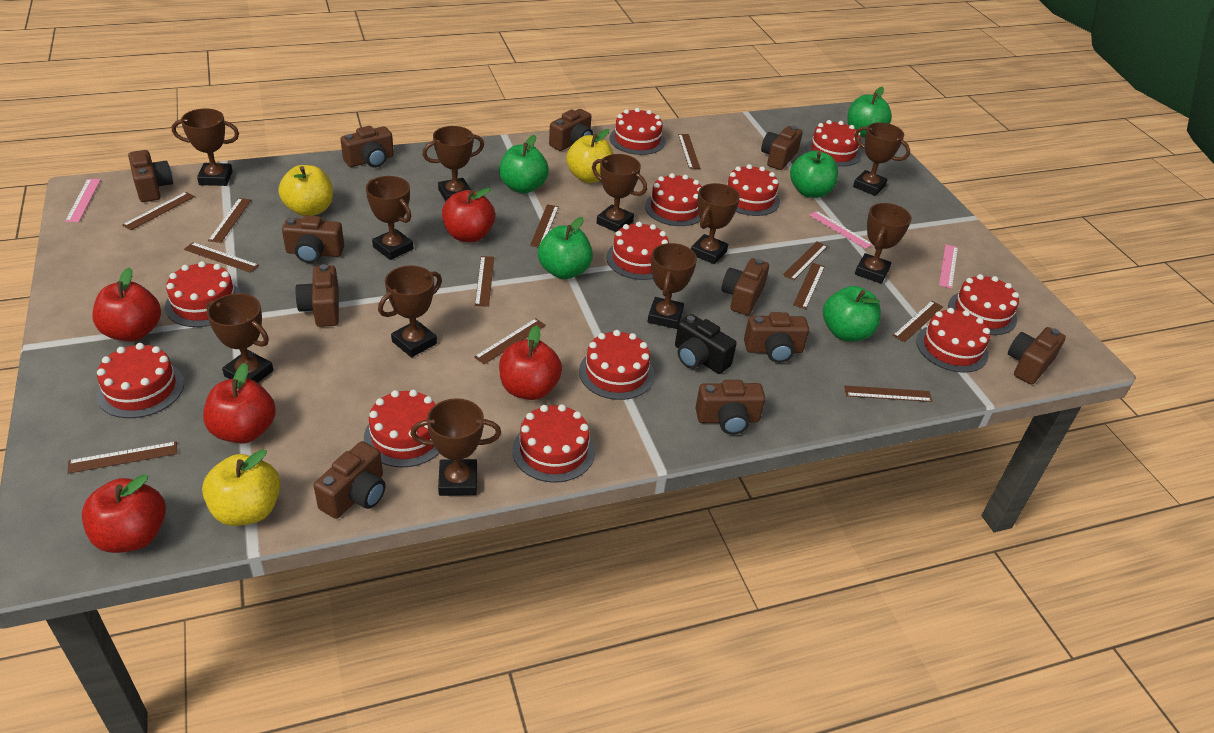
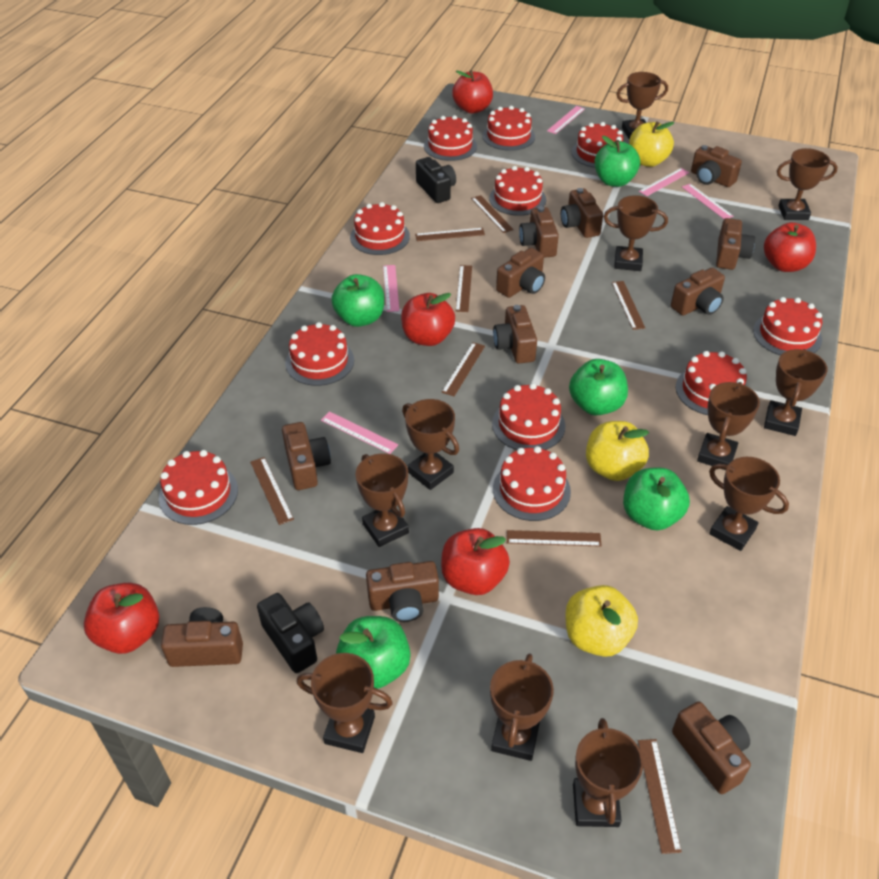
black camera: [675,314,737,374] = 1 -> [257,593,324,673] [416,157,456,203] = 2
brown ruler: [67,441,177,474] [122,192,195,230] [184,242,259,273] [208,198,251,243] [474,318,546,364] [475,256,494,307] [530,204,559,247] [678,134,700,169] [783,241,828,281] [793,263,825,309] [844,385,933,402] [893,301,943,342] = 12 -> [250,457,294,525] [415,228,485,241] [442,342,485,396] [456,265,472,312] [471,195,514,233] [507,530,602,547] [612,281,645,330] [638,739,682,854] = 8
pink ruler: [65,179,101,222] [809,211,873,249] [939,244,958,289] = 3 -> [321,411,398,454] [383,265,400,312] [547,106,585,134] [639,168,690,196] [682,184,734,219] = 5
red cake: [96,343,184,418] [165,261,241,327] [364,390,439,467] [512,404,595,483] [579,330,654,400] [606,222,669,280] [610,108,665,155] [645,173,702,226] [727,164,780,216] [806,120,861,167] [916,308,990,373] [948,274,1019,335] = 12 -> [159,450,238,525] [285,322,354,386] [350,202,410,255] [424,115,477,161] [482,106,535,151] [489,166,546,216] [492,383,565,450] [493,446,571,521] [572,122,623,168] [676,351,747,415] [753,297,823,356] = 11

